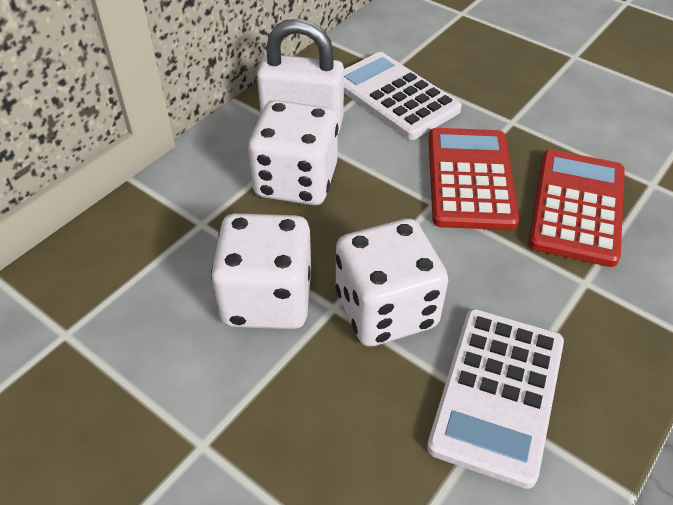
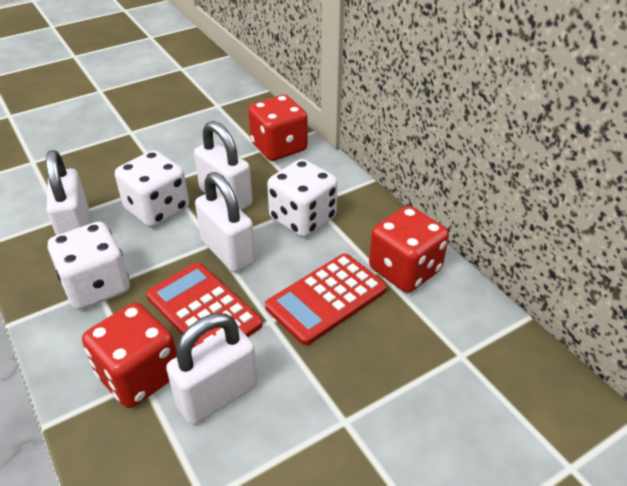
red dice: none = 0 -> [82,303,177,408] [248,95,308,161] [369,206,449,293] = 3
white calculator: [344,52,462,140] [427,309,564,489] = 2 -> none = 0
white padlock: [257,19,344,133] = 1 -> [46,150,89,235] [166,313,258,425] [194,121,253,210] [195,172,256,272] = 4

